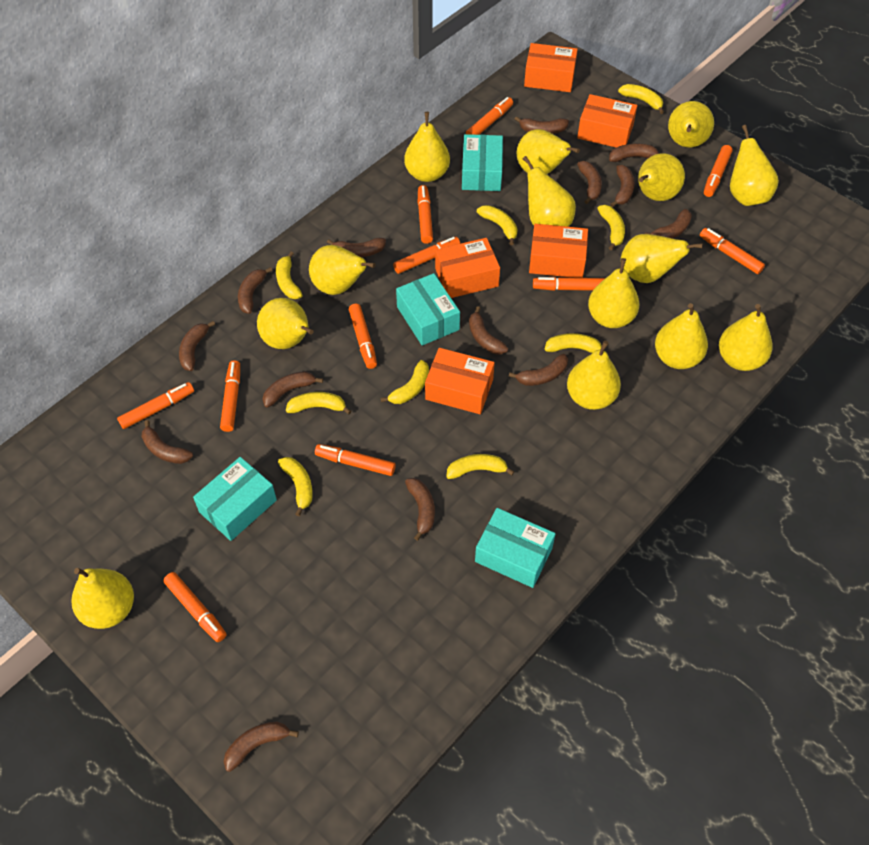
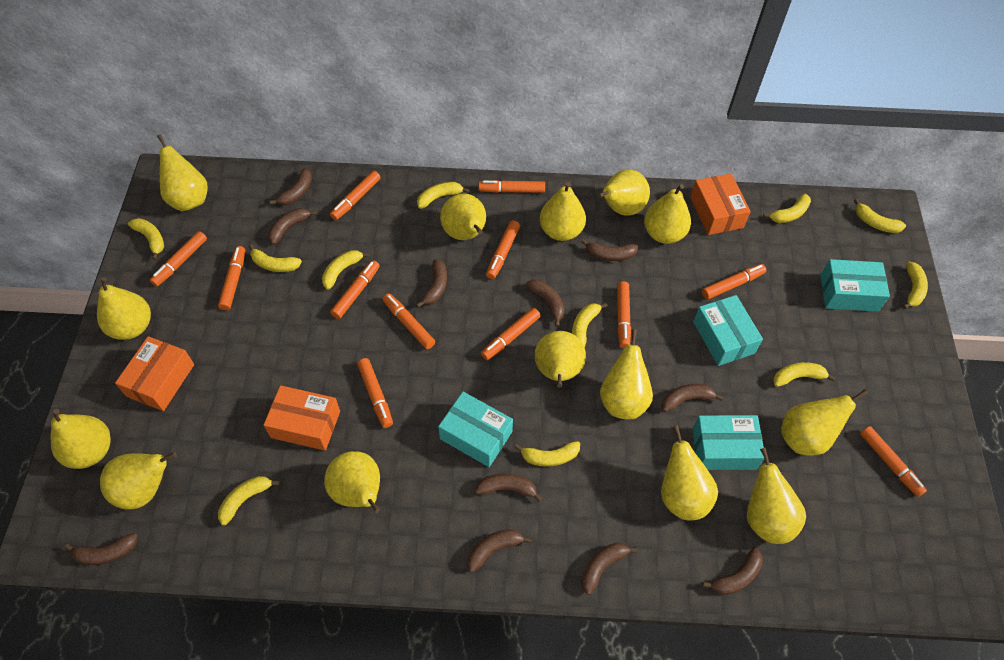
brown banana: [142,420,193,464] [179,321,215,371] [224,722,299,772] [238,267,273,314] [263,371,323,408] [327,238,386,257] [405,478,435,541] [469,306,508,354] [509,354,568,386] [515,116,569,134] [577,161,602,204] [609,143,659,162] [610,165,635,207] [644,209,692,239] = 14 -> [64,533,138,565] [268,208,317,245] [270,168,312,205] [416,259,447,307] [467,529,532,573] [475,473,542,502] [526,279,565,327] [581,239,638,261] [581,543,638,595] [661,384,723,412] [702,548,763,595] = 11
orange box: [425,348,495,414] [435,238,500,298] [524,43,578,92] [529,224,588,278] [577,94,637,148] = 5 -> [115,336,194,411] [264,385,340,451] [690,174,751,235] = 3
orange marker: [117,382,194,429] [163,572,227,642] [220,360,240,432] [315,444,396,476] [349,304,377,369] [393,237,460,274] [418,185,433,244] [466,97,513,135] [533,277,605,291] [700,228,765,274] [704,145,733,197] = 11 -> [150,231,207,287] [218,246,245,310] [330,171,381,220] [330,260,380,319] [357,358,393,428] [383,293,435,349] [479,180,545,193] [481,308,541,360] [486,220,520,279] [617,281,631,348] [702,264,766,300] [860,426,927,497] = 12
yellow banana: [276,252,303,299] [278,457,313,516] [286,392,351,414] [380,360,429,404] [446,454,514,479] [477,205,518,245] [545,333,608,354] [597,205,625,250] [618,84,664,114] = 9 -> [128,218,164,260] [218,476,280,526] [249,244,302,272] [322,250,369,290] [417,182,469,209] [515,441,580,467] [572,303,607,347] [763,194,811,223] [773,362,835,387] [854,199,906,233] [903,262,928,309] = 11

